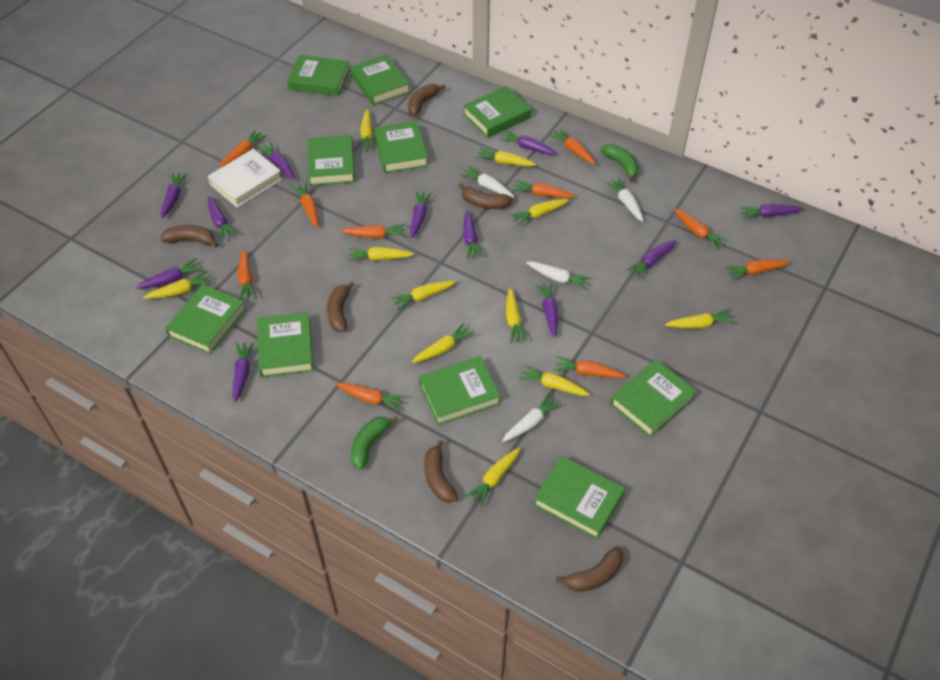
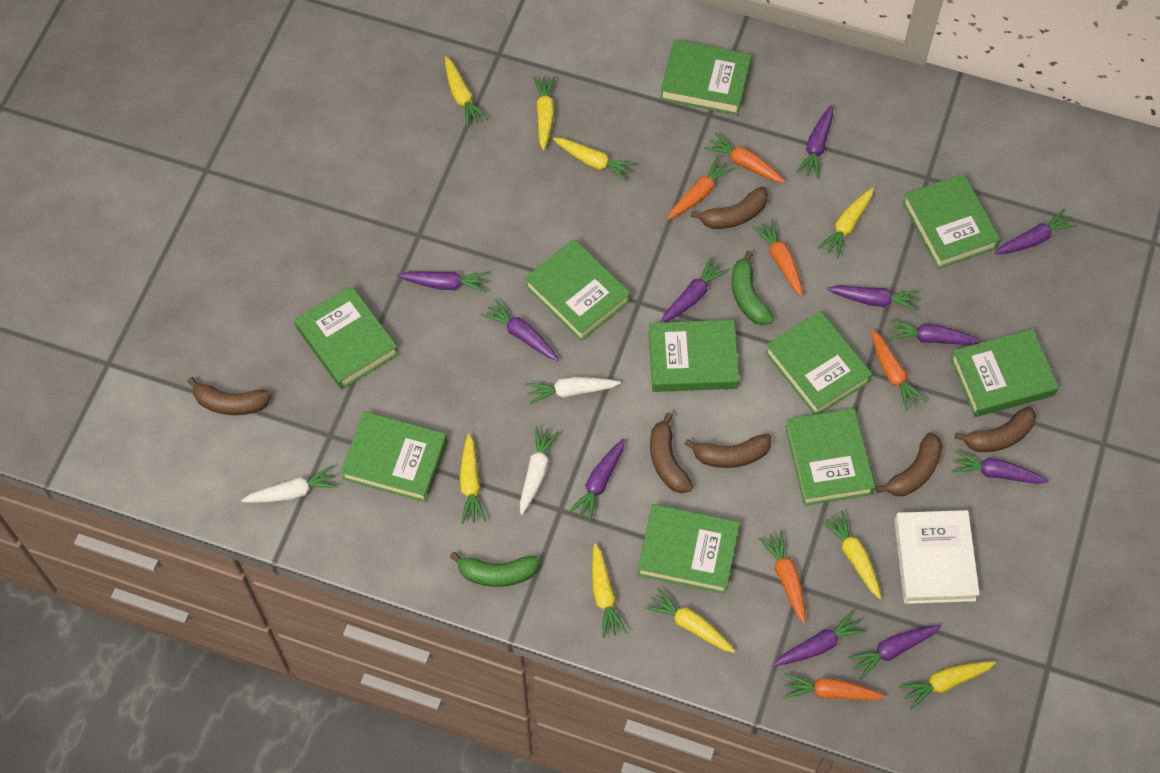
orange carrot: [219,130,267,167] [238,249,257,300] [291,182,318,227] [335,382,406,411] [340,224,405,238] [512,180,575,198] [549,128,596,164] [554,356,626,378] [674,209,728,249] [725,259,790,280] = 10 -> [667,156,735,220] [704,132,785,183] [752,219,803,297] [759,530,806,623] [783,673,885,700] [871,329,927,411] = 6
white carrot: [460,166,514,198] [502,393,562,442] [526,262,591,290] [605,177,644,222] = 4 -> [241,465,338,503] [520,426,559,515] [526,377,621,405] = 3
yellow carrot: [143,271,212,299] [348,247,414,261] [360,109,376,150] [391,281,456,310] [412,323,475,363] [465,447,520,507] [475,148,536,166] [506,288,528,343] [510,199,569,226] [519,365,590,396] [665,309,735,328] = 11 -> [445,56,488,127] [460,434,486,524] [533,76,556,150] [553,138,636,182] [592,543,627,638] [645,588,735,653] [818,188,874,258] [821,510,881,599] [899,661,996,709] = 9

